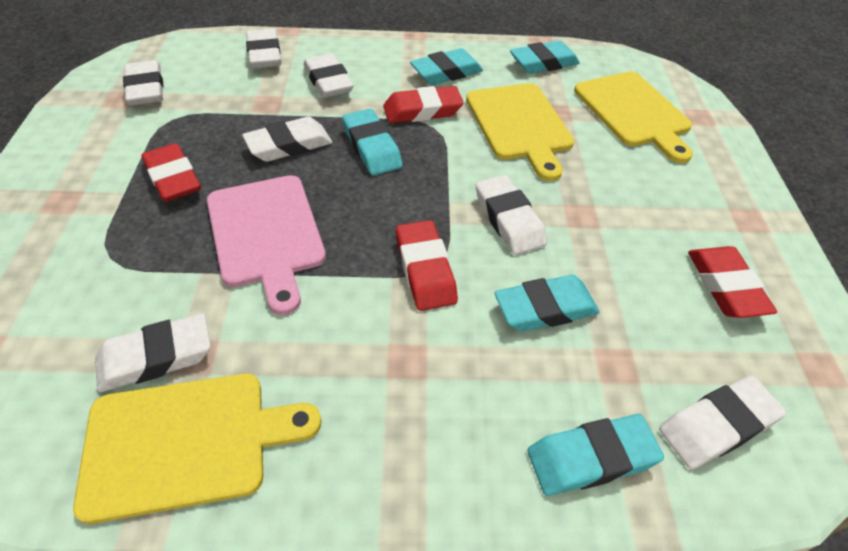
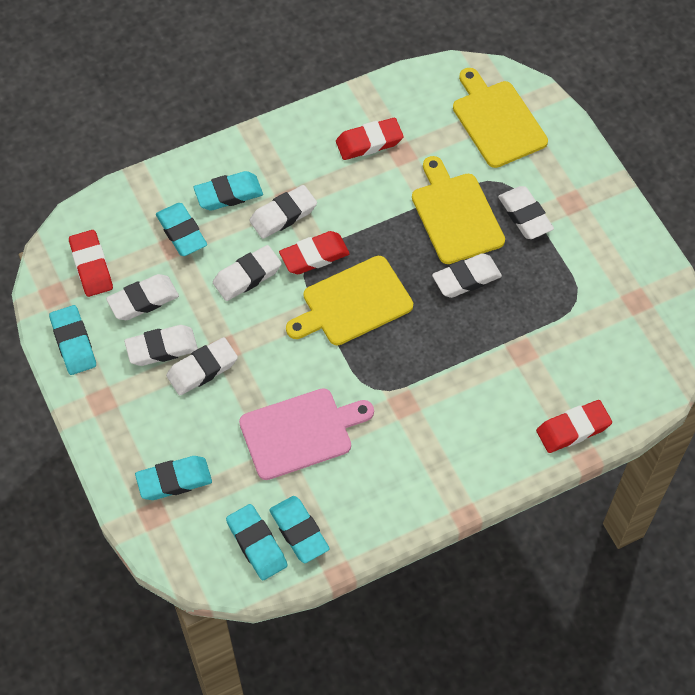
turquoise eraser: [342,109,403,176] [410,48,483,85] [494,275,600,332] [510,41,580,74] [528,414,664,496] = 5 -> [49,305,96,375] [135,456,212,500] [156,203,207,256] [194,171,263,211] [226,504,287,580] [269,496,330,563] = 6

